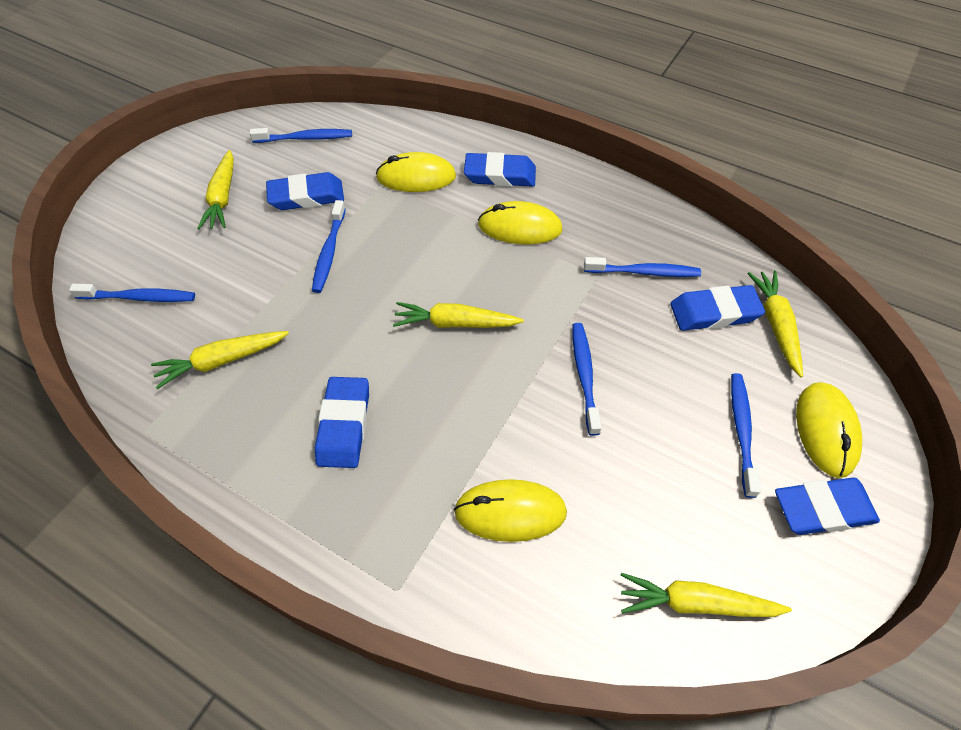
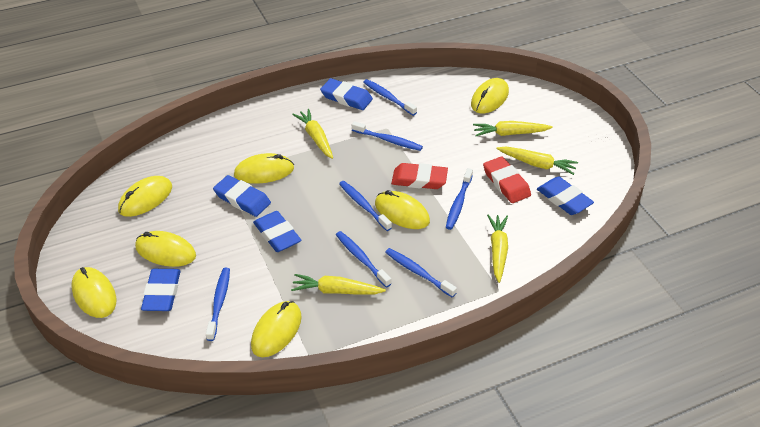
blue toothbrush: [69,284,195,302] [249,128,352,143] [312,200,346,293] [572,323,602,436] [584,257,701,277] [731,373,761,498] = 6 -> [206,268,230,341] [336,231,391,287] [339,181,392,231] [352,121,423,151] [363,79,417,116] [385,248,457,297] [446,168,473,230] = 7
red eraser: none = 0 -> [391,163,448,189] [483,157,531,203] = 2
yellow mouse: [376,152,456,192] [454,479,567,542] [478,201,563,244] [796,382,862,478] = 4 -> [71,267,116,318] [118,176,172,217] [135,231,196,267] [234,153,294,184] [251,301,302,357] [375,190,430,229] [471,78,509,114] = 7

